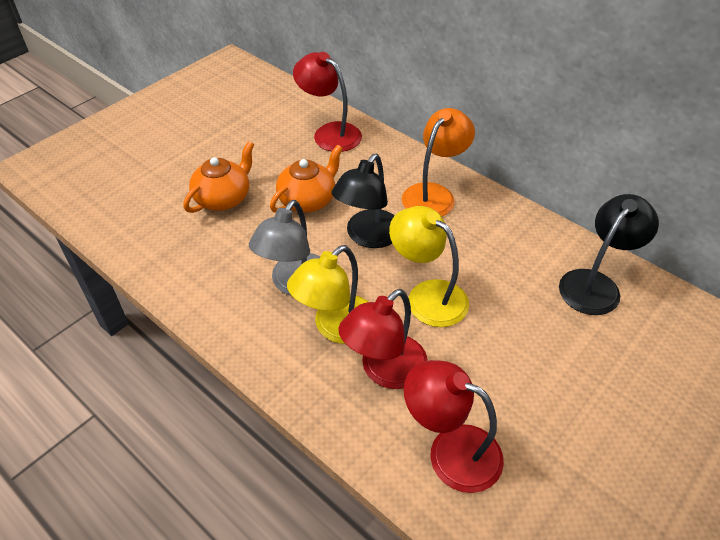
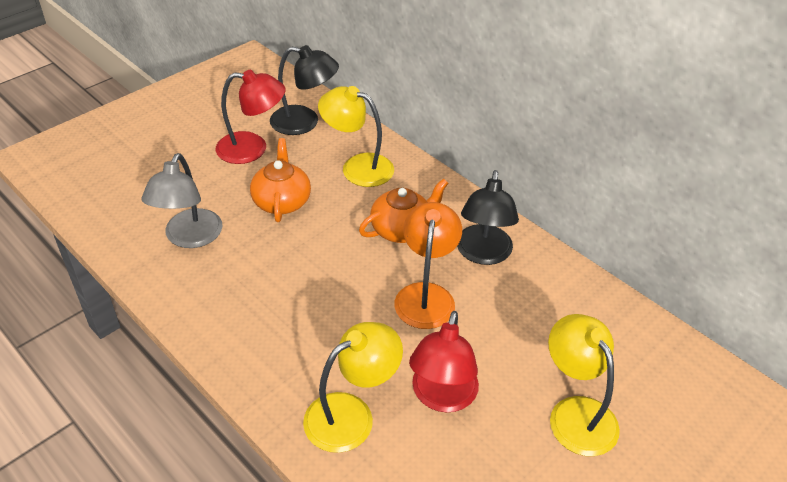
red lamp: [293,52,362,152] [338,289,428,389] [404,360,504,493] = 3 -> [215,70,286,164] [409,311,479,413] = 2
yellow lamp: [287,245,368,344] [389,206,469,327] = 2 -> [303,322,403,453] [318,86,394,187] [548,314,620,456] = 3

